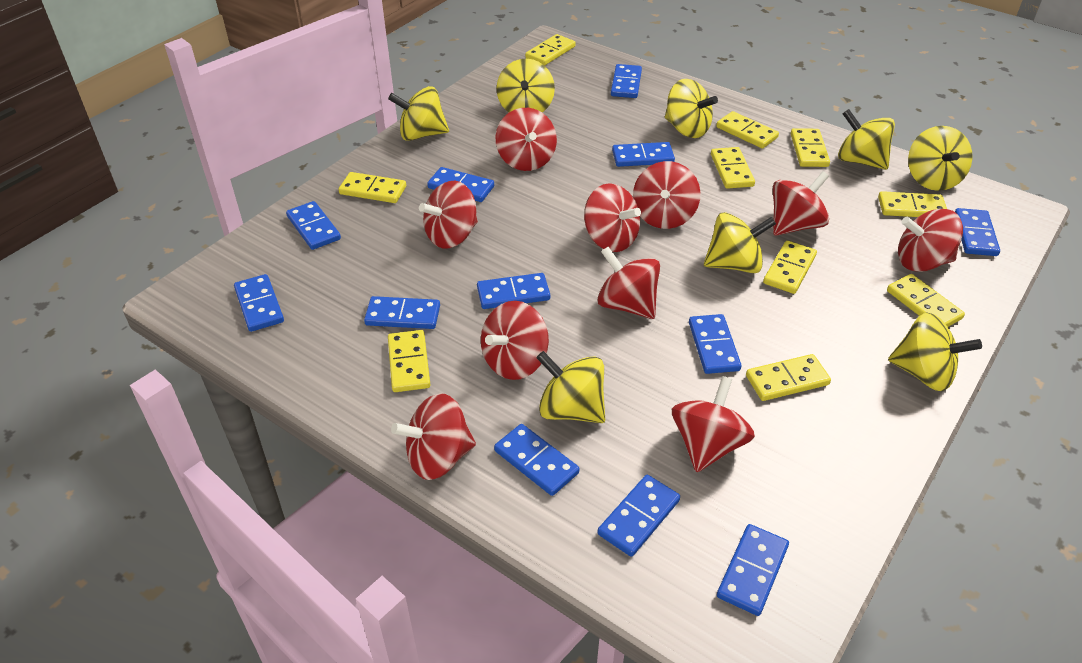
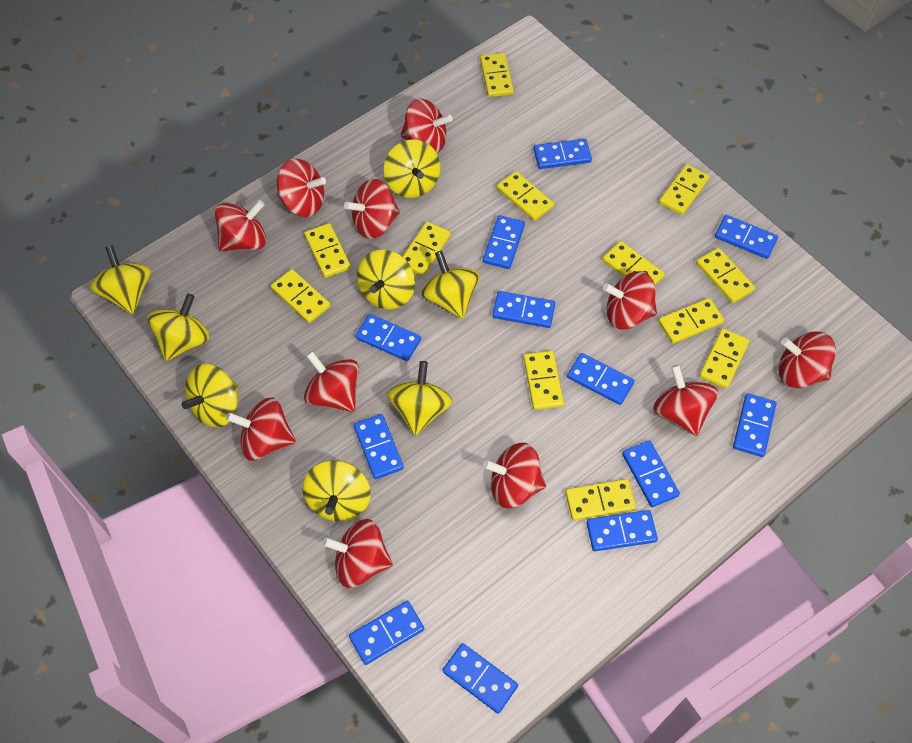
red spinning top: [391,394,476,480] [419,181,478,249] [481,301,549,380] [496,108,557,171] [584,183,641,252] [597,247,660,319] [633,161,700,229] [672,376,755,472] [773,171,829,236] [898,209,963,272] = 10 -> [215,200,266,252] [226,398,296,461] [277,159,326,217] [304,351,359,412] [322,519,393,588] [344,179,400,239] [401,98,453,153] [483,443,546,508] [603,271,657,330] [653,365,718,436] [778,331,836,388] = 11
yellow domino: [339,172,406,203] [388,330,430,392] [525,34,575,66] [711,147,755,189] [716,111,779,149] [746,354,831,401] [763,240,817,294] [791,128,830,167] [878,191,947,217] [887,274,965,327] = 10 -> [271,269,330,323] [304,223,351,278] [402,222,451,276] [480,53,514,97] [497,171,554,221] [524,351,564,410] [565,479,636,521] [602,241,665,285] [658,298,724,344] [659,164,710,215] [696,248,755,303] [700,328,750,389] = 12

